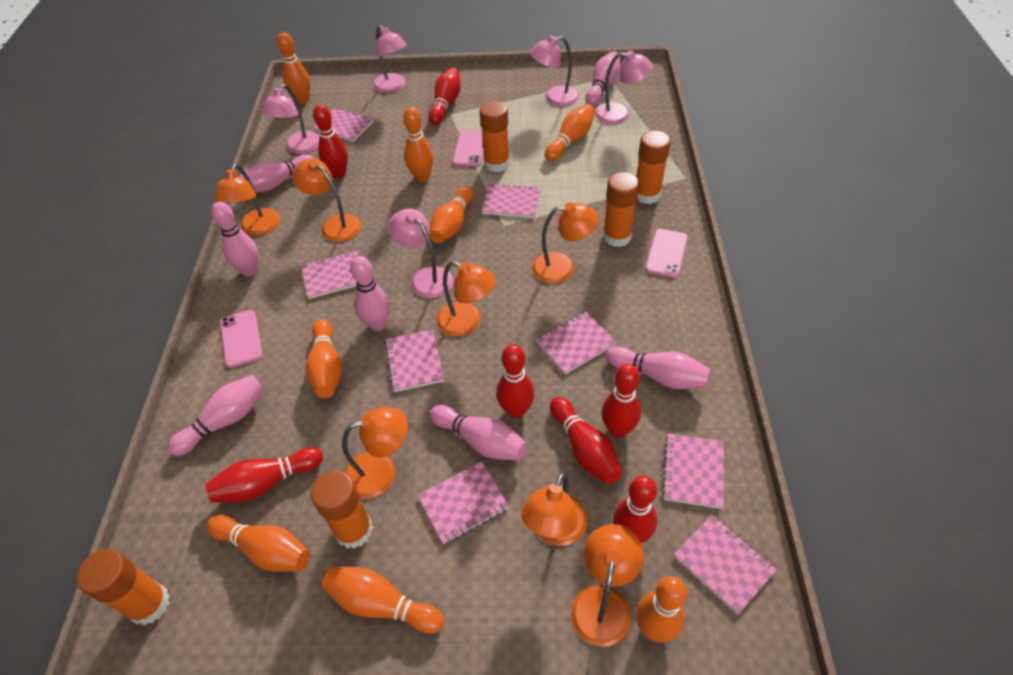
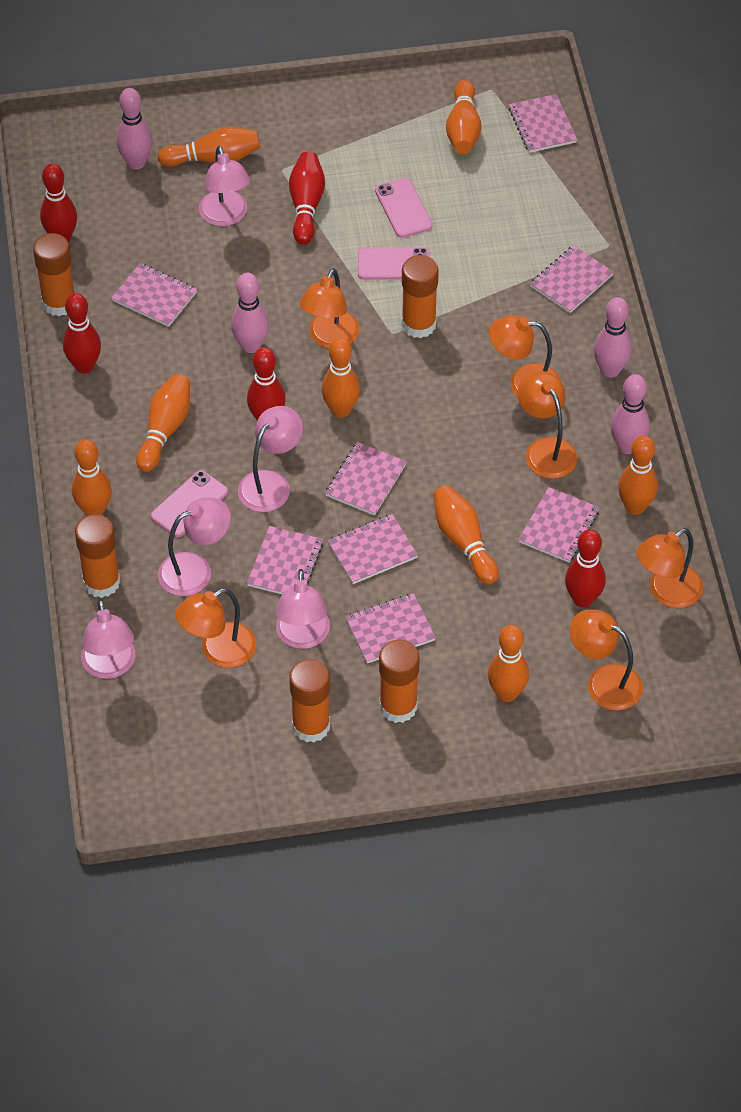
orange lamp: [214,164,280,236] [292,158,361,242] [342,407,408,499] [436,261,496,337] [521,472,587,546] [532,202,599,283] [571,524,644,647] = 7 -> [175,588,256,668] [300,268,359,348] [489,315,561,397] [518,371,578,479] [570,609,643,711] [637,528,703,608] = 6
pink bowling pin: [168,375,264,456] [211,202,258,276] [239,154,313,192] [350,256,390,331] [430,405,527,461] [585,51,620,106] [606,347,711,389] = 7 -> [116,88,153,169] [231,273,269,353] [594,297,632,378] [611,374,650,454] = 4
red bowling pin: [205,447,323,503] [313,105,348,179] [429,67,461,125] [496,344,534,419] [550,397,622,484] [601,364,641,438] [613,476,657,543] = 7 -> [40,163,77,242] [63,293,101,373] [247,347,286,420] [289,152,325,245] [565,529,606,608] = 5

